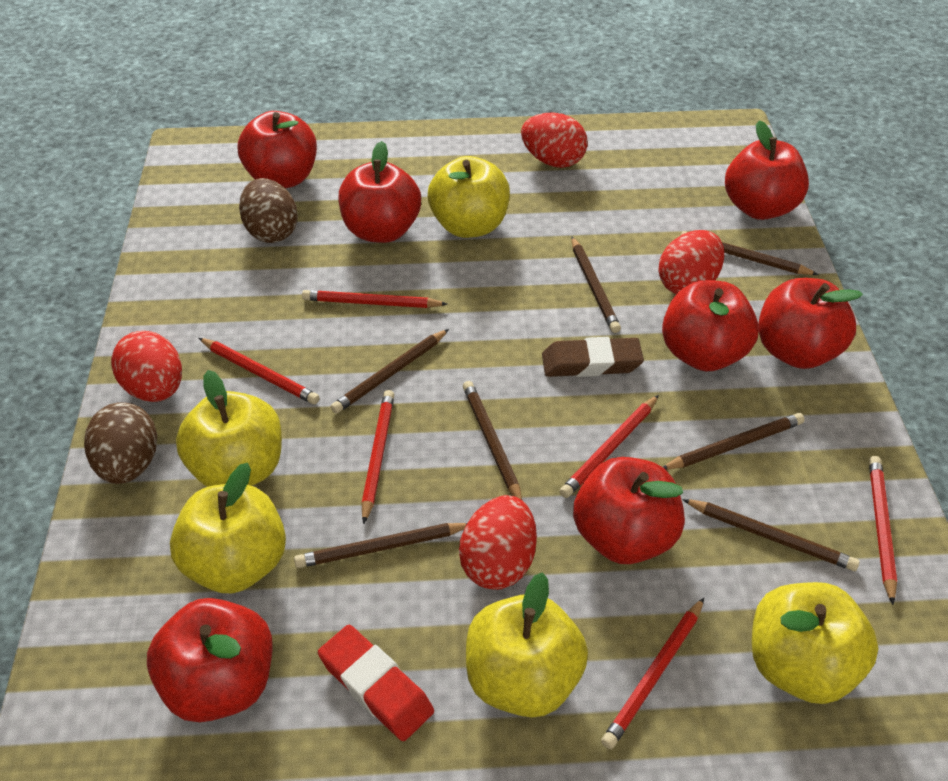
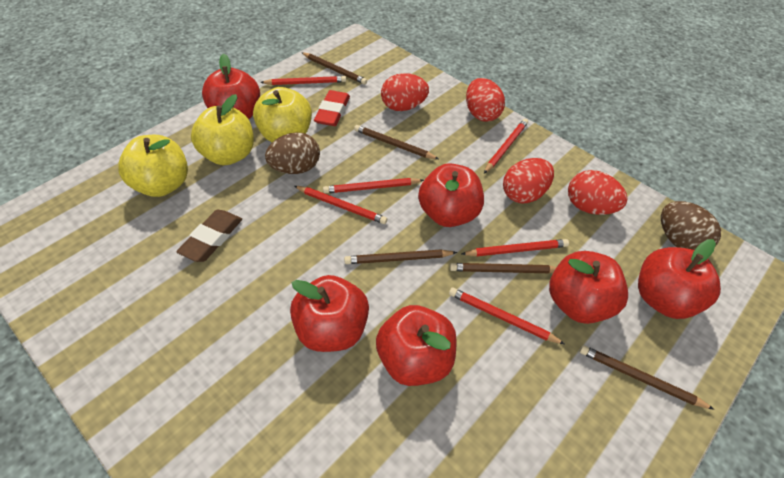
brown pencil: [294,523,467,568] [330,329,449,414] [463,381,522,500] [571,237,621,333] [663,413,805,470] [681,231,819,275] [682,499,860,571] = 7 -> [301,52,367,85] [344,249,457,264] [354,125,439,159] [450,263,556,273] [580,345,715,410] = 5
red apple: [147,598,272,722] [238,111,317,188] [338,141,421,243] [573,457,685,564] [662,280,759,372] [725,120,809,220] [758,278,863,369] = 7 -> [202,54,260,119] [290,275,369,352] [376,305,457,386] [418,163,484,227] [549,251,628,324] [638,239,721,319] = 6
yellow apple: [170,463,286,593] [176,370,282,487] [428,156,510,238] [466,572,588,718] [752,582,879,704] = 5 -> [118,135,188,197] [191,94,254,165] [253,87,312,142] = 3

